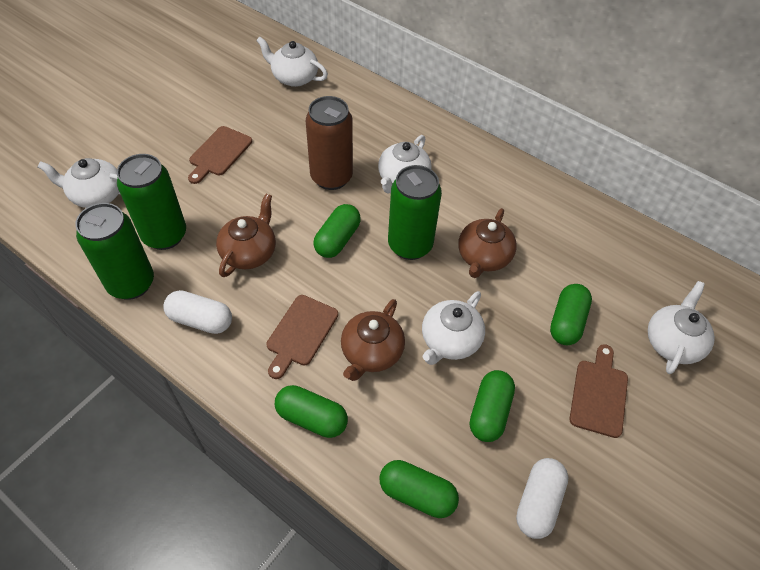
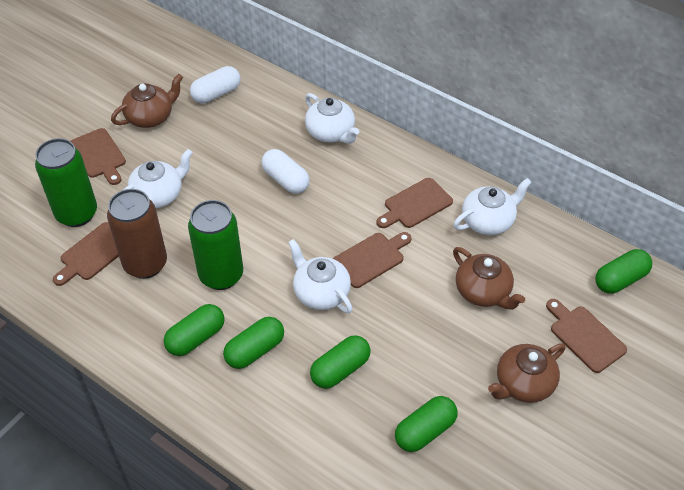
brown cutting board: [188,126,252,184] [266,295,338,379] [570,344,628,438] = 3 -> [53,222,119,286] [71,128,126,185] [333,232,411,288] [377,178,453,228] [546,299,627,373] = 5
green can: [75,203,154,300] [117,154,186,250] [388,165,442,260] = 3 -> [35,138,97,227] [188,200,243,290] = 2
white teapot: [37,158,120,208] [256,37,328,87] [378,135,431,193] [422,291,485,365] [648,281,715,374] = 5 -> [123,149,193,208] [288,239,353,313] [305,93,359,144] [453,178,532,235] = 4

